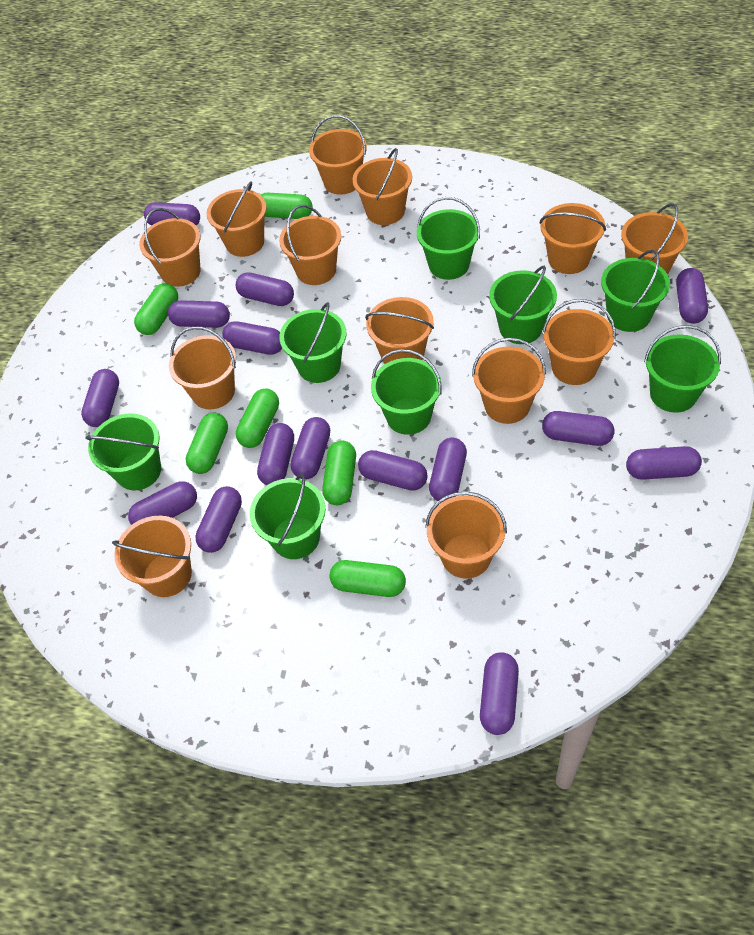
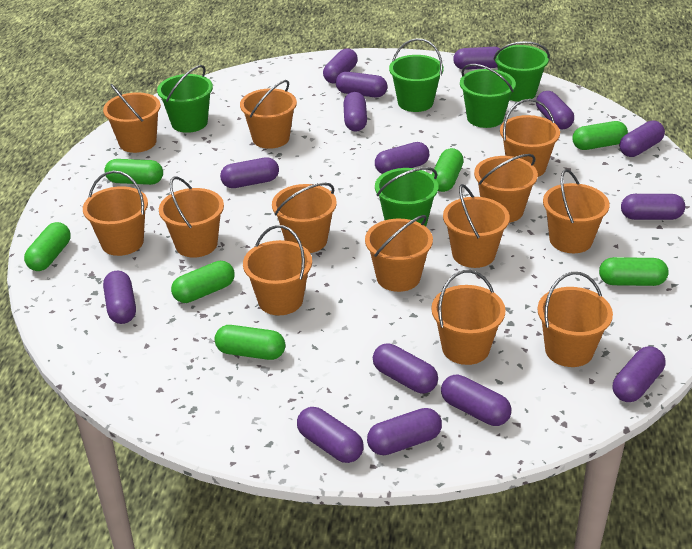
green bucket: [85,414,161,491] [250,474,326,559] [279,302,347,383] [371,349,441,435] [417,197,480,280] [489,266,557,344] [601,250,670,332] [644,325,721,413] = 8 -> [157,65,213,133] [375,167,438,226] [389,38,444,112] [460,64,516,128] [493,41,550,102] = 5
green capsule: [134,283,178,335] [186,412,228,474] [236,388,279,448] [261,192,313,219] [322,440,356,505] [330,560,406,597] = 6 -> [24,222,71,271] [104,159,163,185] [171,261,235,303] [215,325,285,360] [432,148,464,192] [572,121,628,150] [599,257,669,286] = 7

